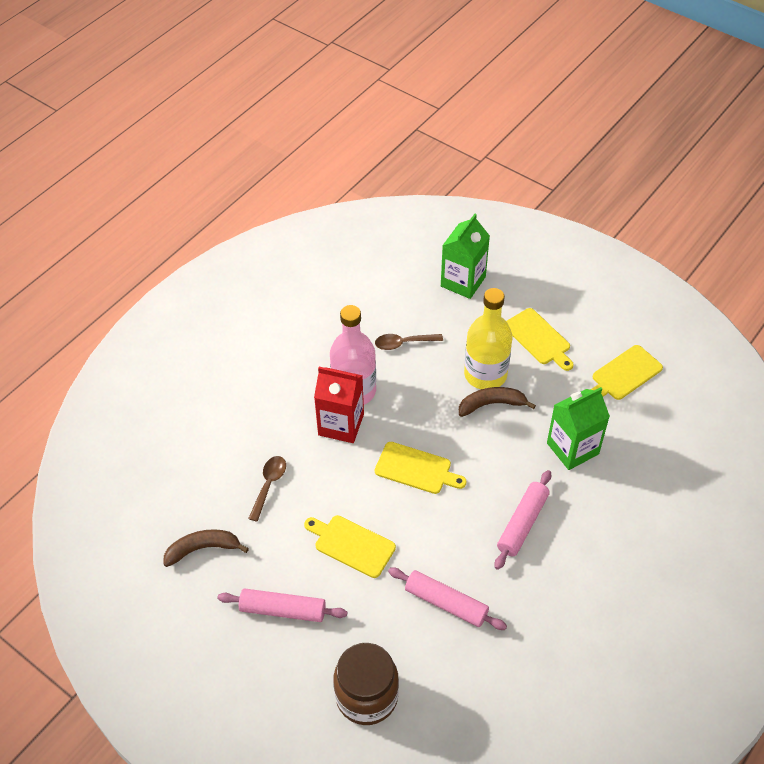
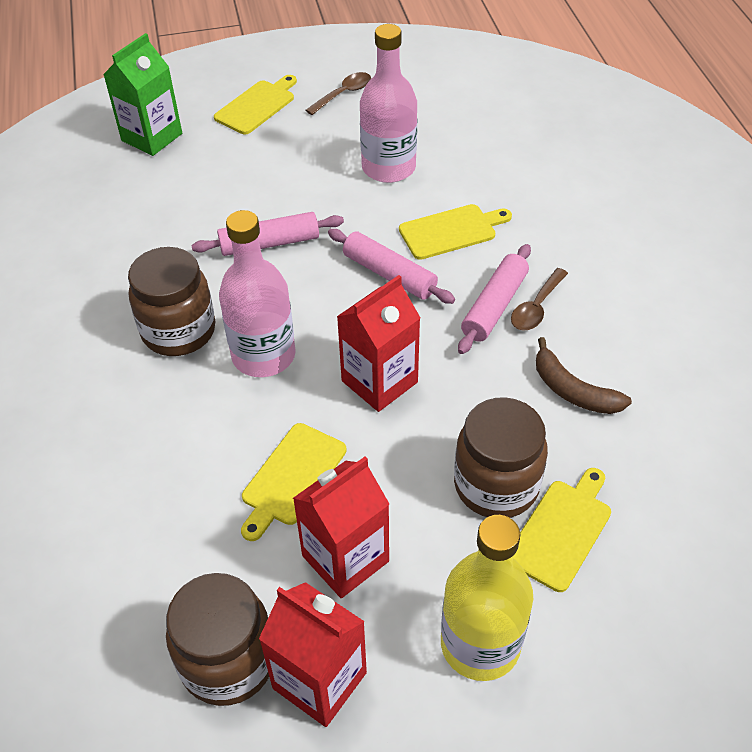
brown banana: [163,529,249,567] [459,387,536,417] = 2 -> [536,337,632,414] = 1
brown jar: [334,643,399,725] = 1 -> [128,247,215,356] [166,573,269,706] [454,397,548,518] = 3
green carton: [441,214,490,299] [547,387,610,470] = 2 -> [103,33,182,156] = 1
pink bottle: [330,305,376,405] = 1 -> [219,210,296,377] [360,24,417,183] = 2
red carton: [314,367,364,443] = 1 -> [259,582,367,727] [293,457,389,598] [337,275,420,412] = 3

